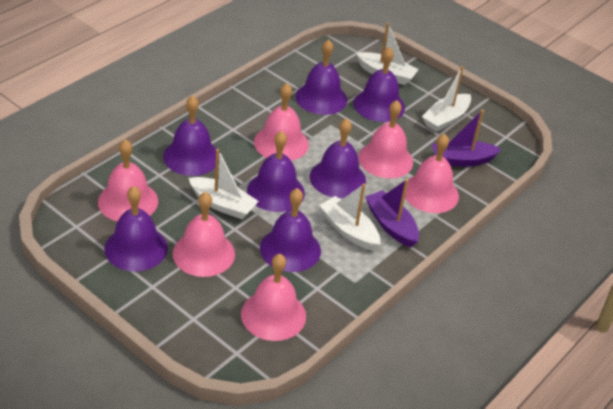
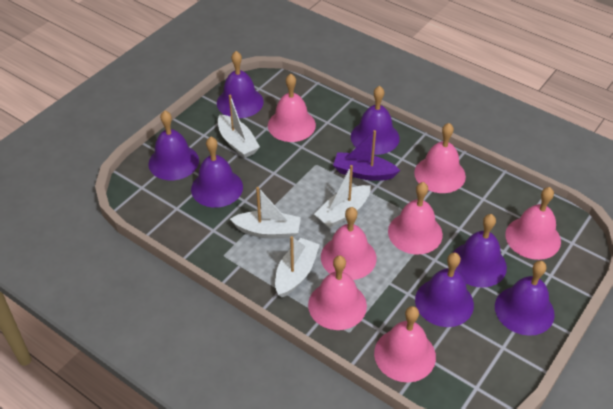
pink bell: [98,139,158,222] [173,192,235,277] [241,254,306,341] [254,83,309,161] [358,100,413,178] [405,134,459,213] = 6 -> [268,74,316,142] [308,256,367,330] [321,207,376,280] [374,306,436,382] [388,182,443,254] [414,123,466,193] [505,187,561,260] = 7
purple boat: [365,179,419,247] [432,110,502,167] = 2 -> [333,130,400,181] = 1

